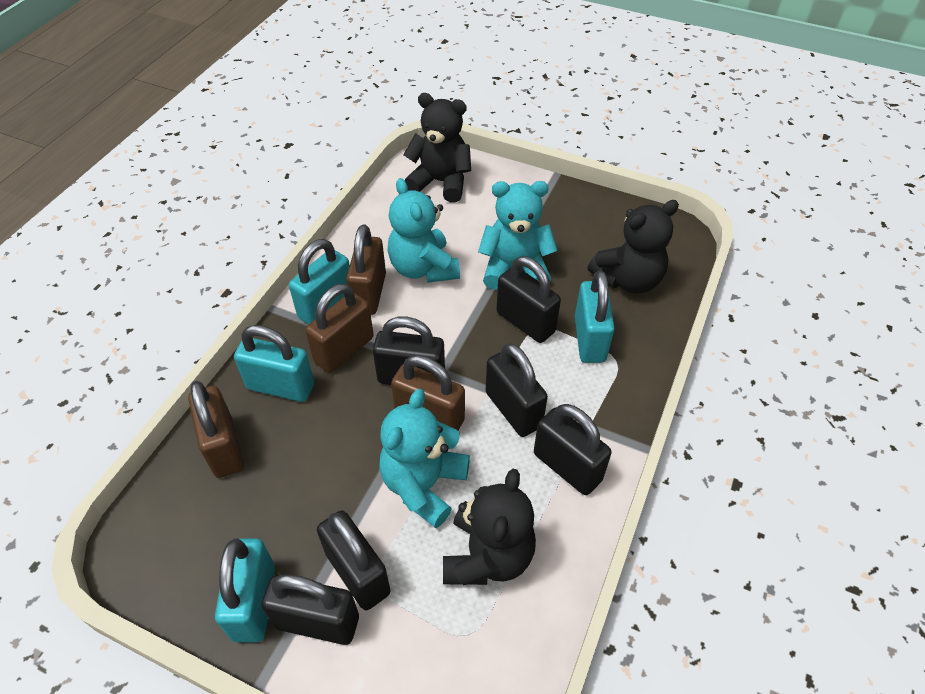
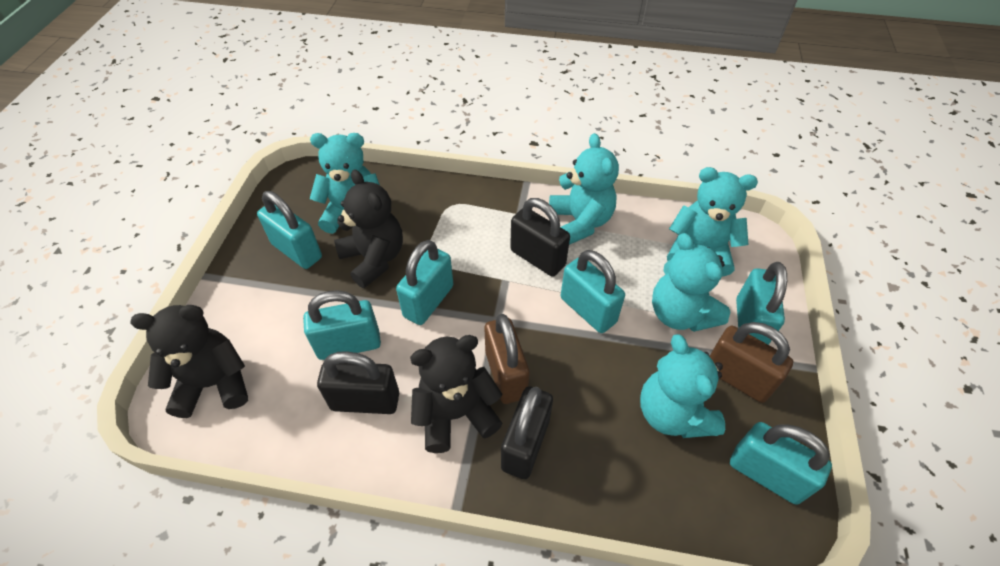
black padlock: [261,574,359,645] [317,511,391,610] [373,317,445,385] [486,343,548,437] [496,256,561,343] [534,404,612,495] = 6 -> [317,351,399,414] [501,386,553,479] [510,198,570,277] = 3
brown padlock: [188,381,244,478] [305,283,374,373] [346,224,386,315] [391,355,465,430] = 4 -> [485,314,530,404] [709,322,793,403] = 2
turquoise padlock: [215,538,275,642] [234,325,314,402] [289,239,350,325] [575,271,615,363] = 4 -> [257,191,322,269] [303,290,381,360] [396,240,453,325] [561,250,625,333] [730,422,832,505] [736,262,787,345] = 6
turquoise teddy bear: [379,389,470,528] [387,178,460,283] [478,181,558,290] = 3 -> [310,133,380,234] [549,133,619,245] [640,334,725,438] [652,233,730,332] [667,167,758,276] = 5

